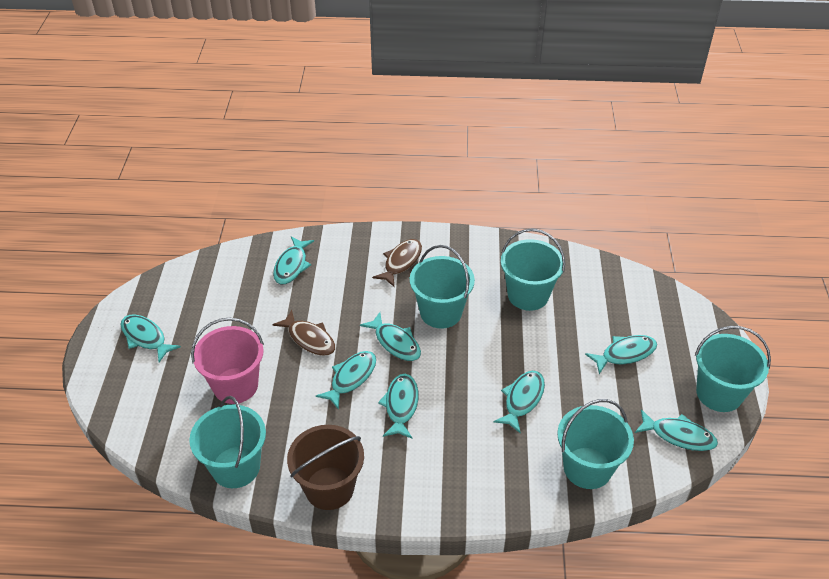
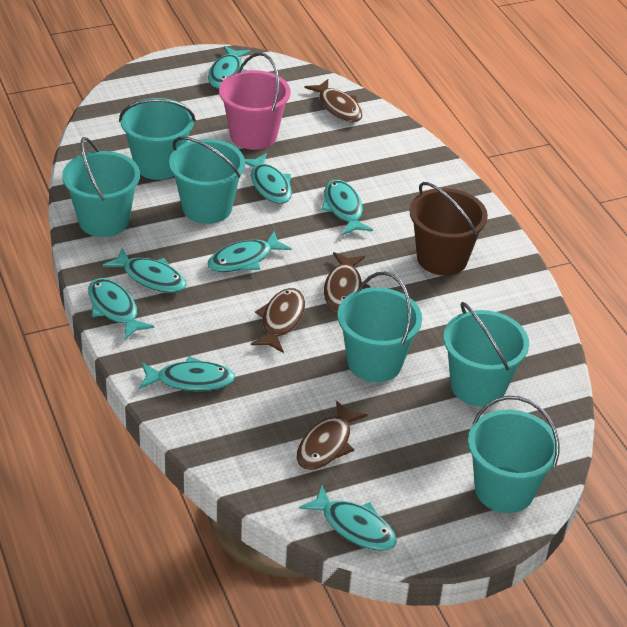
brown fish: [272,310,335,356] [372,239,422,287] = 2 -> [251,288,305,353] [296,401,368,470] [305,79,363,123] [324,252,370,312] = 4
turquoise bucket: [189,396,266,488] [410,245,475,329] [501,229,565,311] [557,399,634,489] [695,326,771,412] = 5 -> [62,137,140,237] [119,98,196,180] [169,136,245,224] [337,272,422,382] [443,302,529,406] [468,396,560,513] = 6

